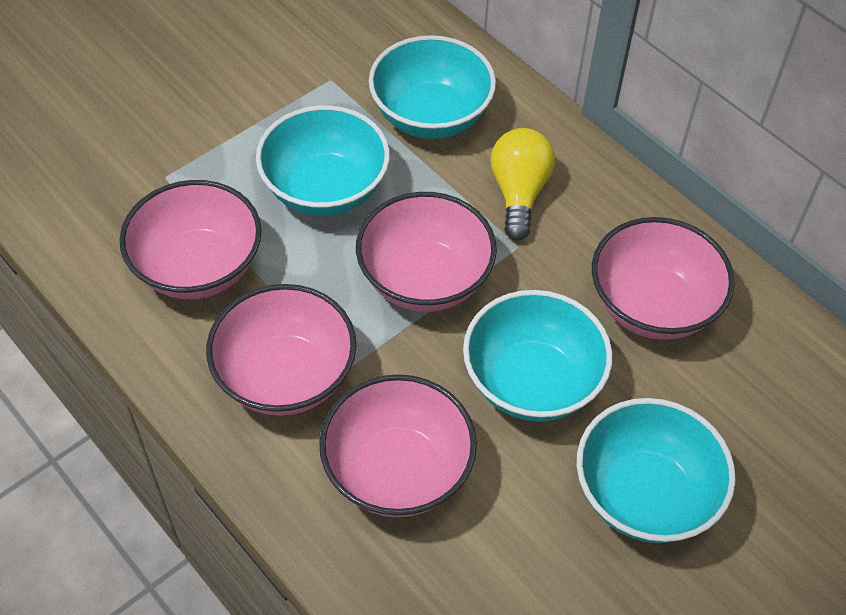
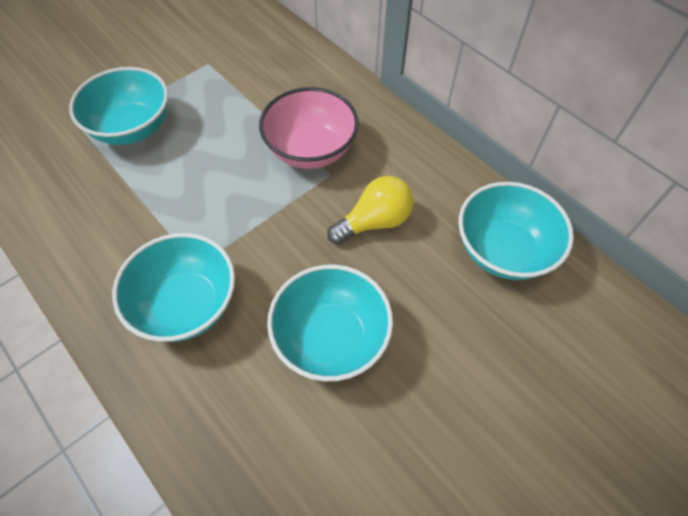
pink bowl: [120,180,262,299] [206,284,356,416] [319,374,477,517] [356,192,497,312] [592,217,735,340] = 5 -> [259,87,359,169] = 1

